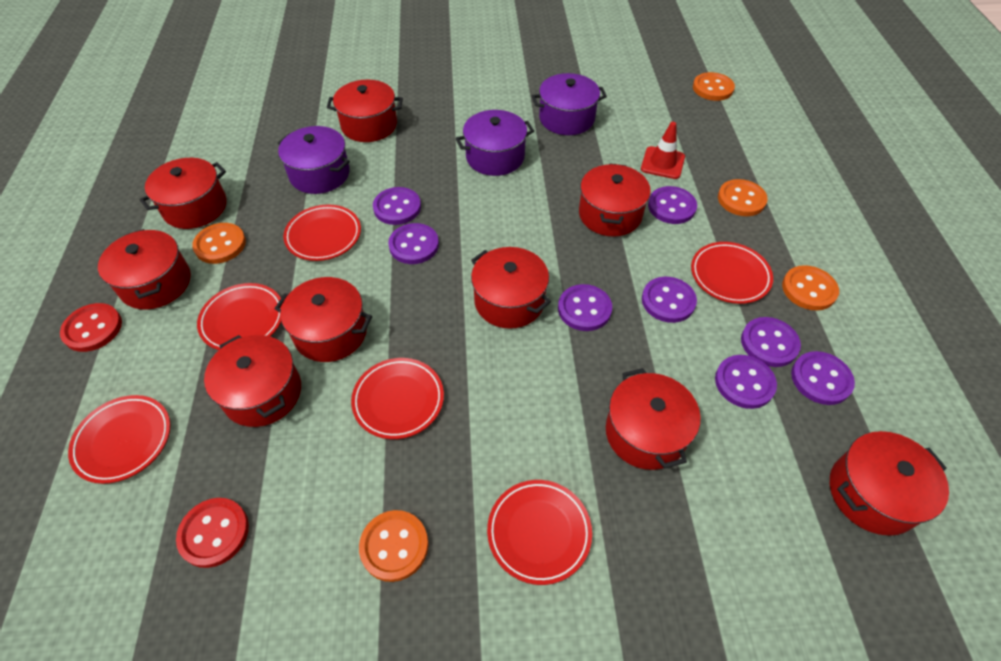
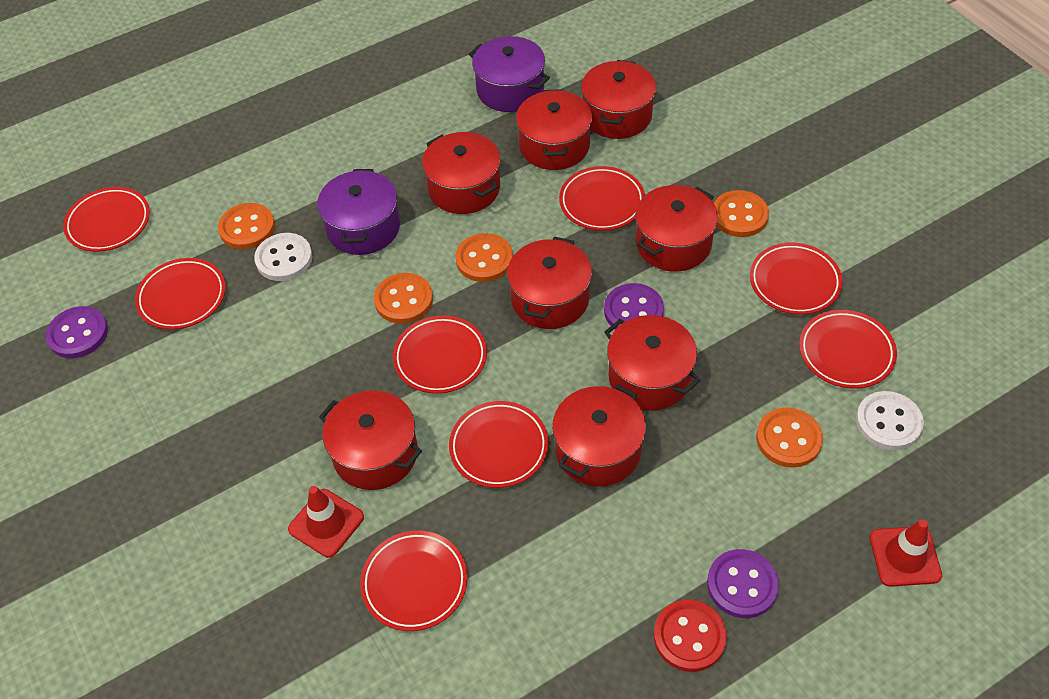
purple button: [373,187,421,225] [388,223,439,264] [558,284,612,331] [642,277,697,323] [648,186,697,224] [715,355,777,409] [741,317,801,367] [791,351,855,405] = 8 -> [46,306,108,358] [604,283,664,330] [707,549,779,618] = 3
purple pot: [278,126,350,194] [456,110,534,176] [532,73,607,135] = 3 -> [317,169,400,255] [469,36,550,112] = 2
red button: [60,303,122,352] [176,498,249,568] = 2 -> [654,600,727,672] = 1
red plate: [68,395,170,484] [197,283,282,350] [283,204,361,261] [351,358,444,439] [487,480,592,585] [691,242,773,304] = 6 -> [63,187,150,252] [135,258,226,330] [360,530,468,631] [393,315,487,394] [449,401,548,488] [559,166,645,231] [750,243,843,315] [799,310,897,389] = 8
red pot: [98,229,191,310] [140,158,227,229] [204,335,301,427] [275,277,372,362] [327,80,403,142] [471,247,551,329] [579,163,651,237] [606,368,701,470] [830,431,949,536] = 9 -> [319,390,422,490] [422,132,500,214] [507,236,592,329] [516,89,592,170] [552,384,646,487] [581,60,656,139] [605,315,701,411] [635,185,718,271] = 8
red traffic cone: [641,122,685,179] = 1 -> [288,486,364,558] [870,519,942,587] = 2
white button: none = 0 -> [254,233,312,281] [856,391,924,450] = 2

